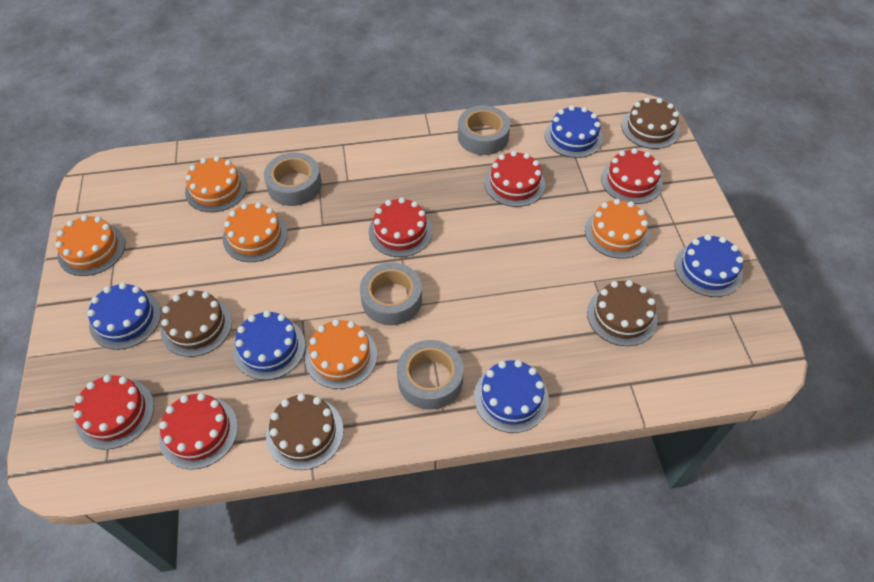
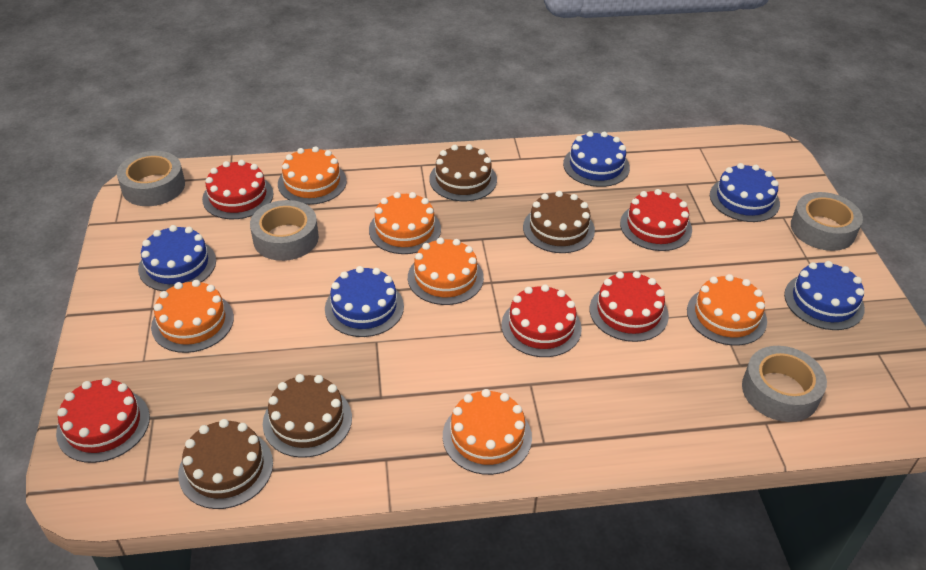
orange cake: [56,215,125,276] [185,156,247,212] [223,202,288,262] [305,319,377,389] [585,199,650,259] = 5 -> [151,280,234,353] [278,146,347,205] [369,192,441,254] [408,237,484,305] [443,389,532,475] [687,274,767,346] = 6

